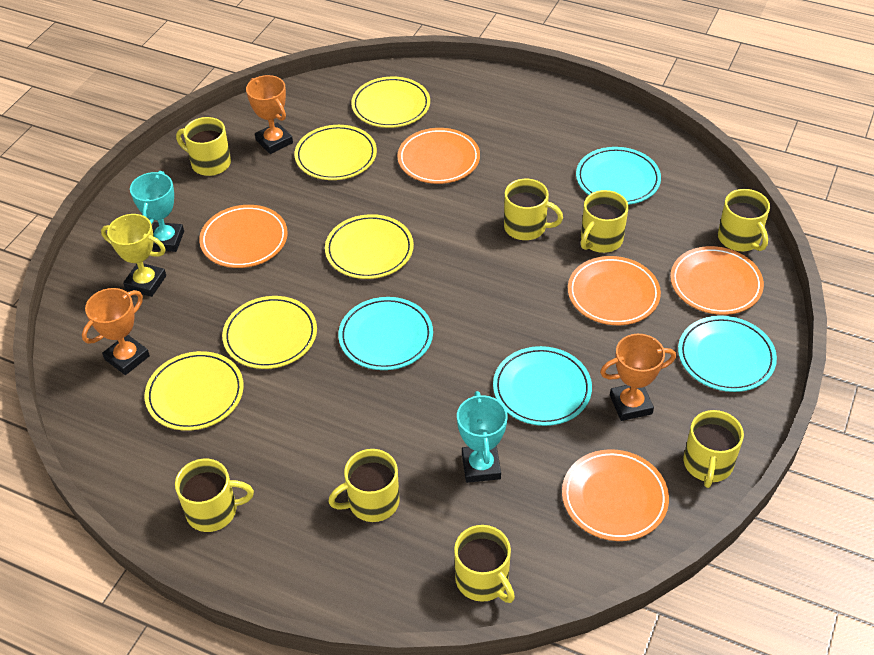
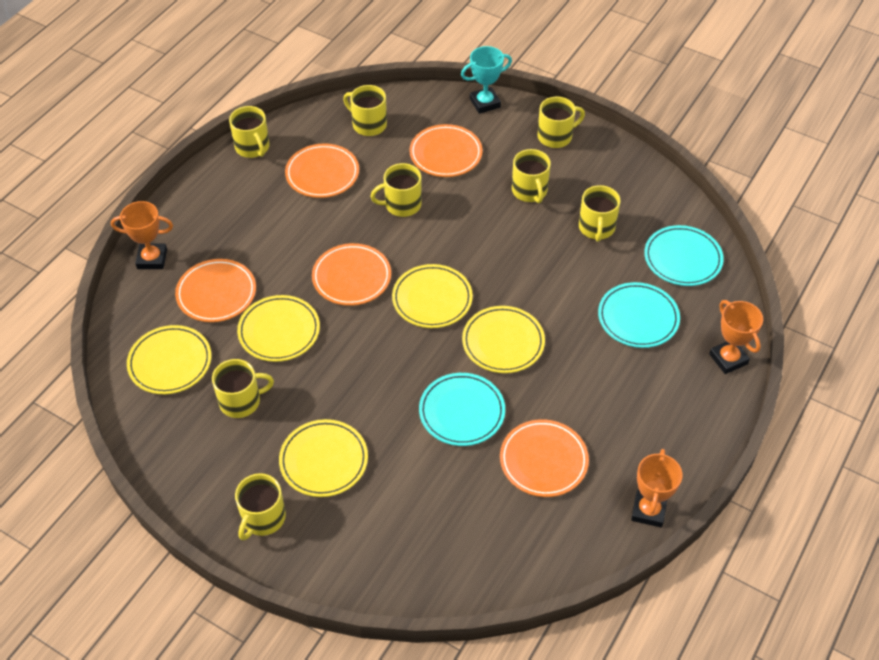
turquoise plate: [338,297,433,370] [493,346,592,426] [576,147,661,205] [678,316,777,392] = 4 -> [419,373,505,446] [598,282,680,348] [644,225,724,286] = 3
turquoise trophy: [130,171,184,252] [457,391,508,483] = 2 -> [461,46,512,114] = 1
yellow trophy: [101,214,166,297] = 1 -> none = 0

